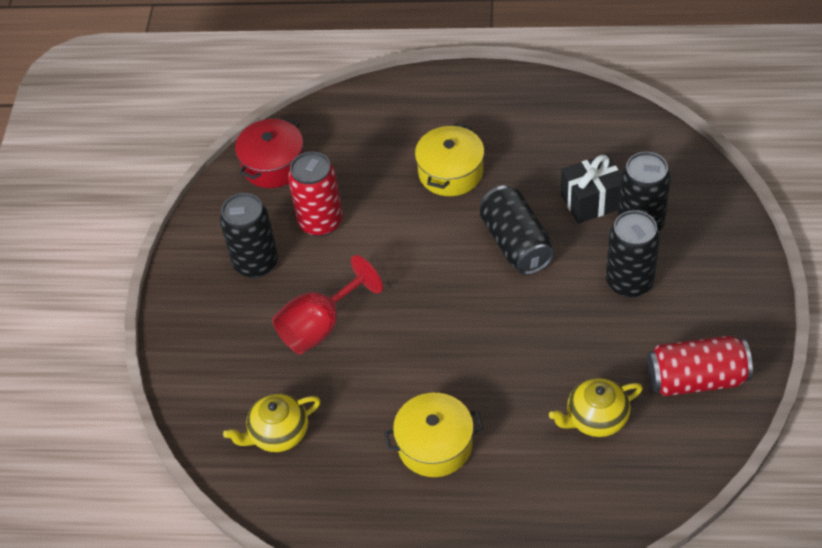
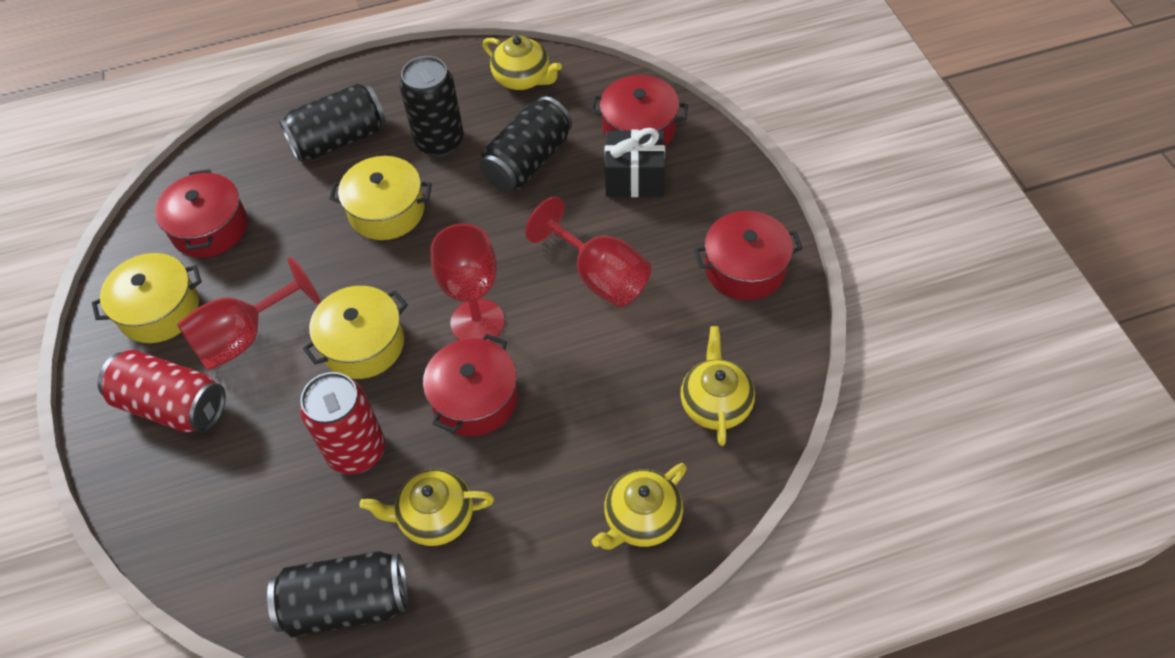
red goblet: [272,255,383,354] = 1 -> [177,257,320,371] [430,224,505,341] [525,197,651,307] = 3
red pot: [235,117,304,188] = 1 -> [155,169,247,258] [423,334,518,436] [590,75,688,146] [694,211,803,300] = 4
yellow pot: [384,393,483,477] [415,123,484,196] = 2 -> [92,253,202,343] [303,286,408,379] [330,156,432,240] = 3
yellow teapot: [223,393,321,452] [549,378,643,437] = 2 -> [359,469,494,546] [483,36,562,90] [592,463,687,550] [680,326,755,446] = 4

